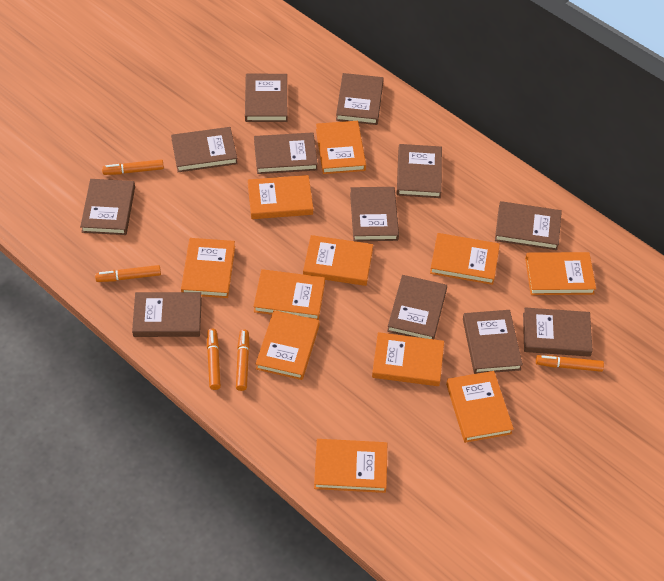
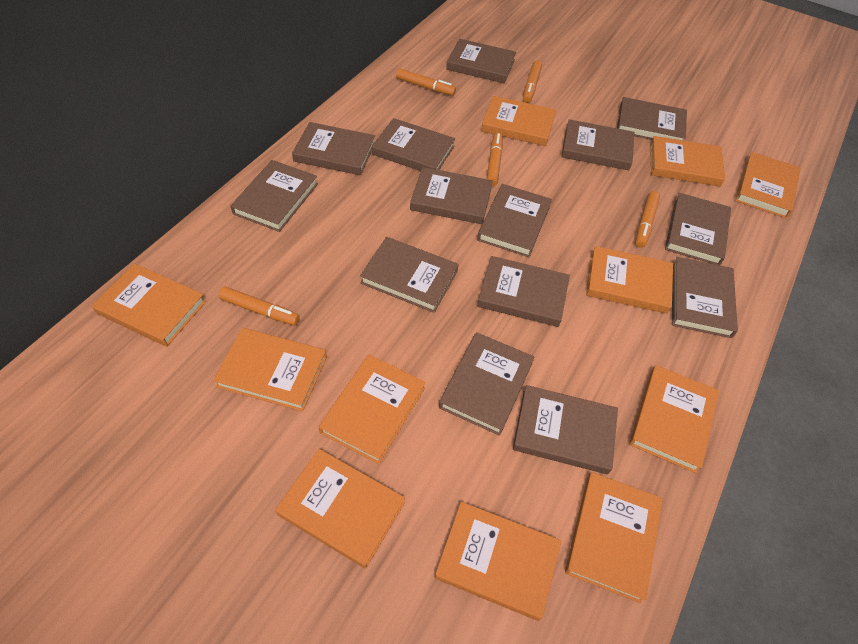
brown book: [80,179,135,235] [132,292,202,337] [171,127,238,172] [245,74,287,122] [254,132,318,174] [336,73,384,125] [350,187,399,242] [387,275,447,339] [397,144,442,198] [463,310,523,374] [495,201,562,250] [523,307,593,357] = 12 -> [230,160,318,232] [292,122,375,175] [360,237,459,313] [372,118,455,171] [410,167,493,224] [439,332,535,436] [446,39,516,83] [477,184,552,257] [477,256,570,327] [513,385,618,474] [561,119,635,170] [617,97,687,140] [665,193,731,265] [672,257,738,338] = 14

